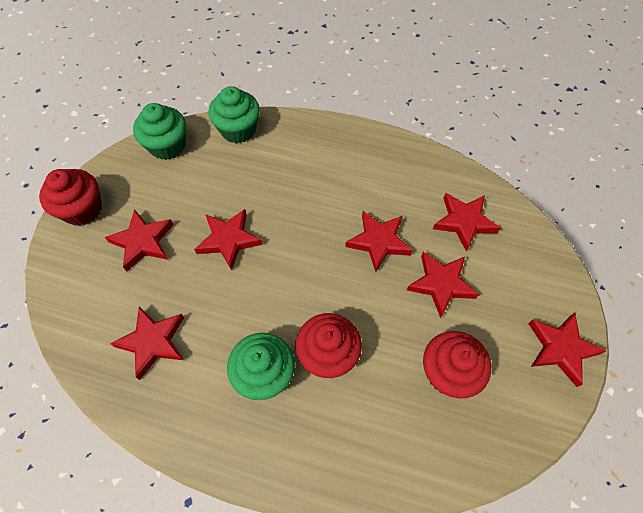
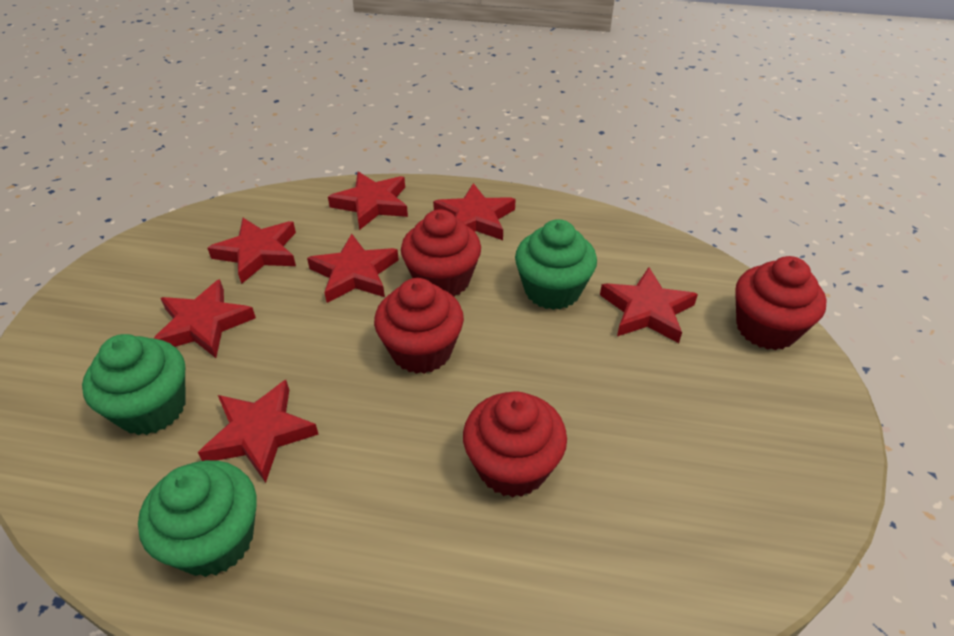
red cupcake: [39,169,102,226] [295,313,362,378] [423,331,491,399] = 3 -> [374,278,464,374] [401,209,481,296] [463,391,567,497] [735,256,826,350] = 4

